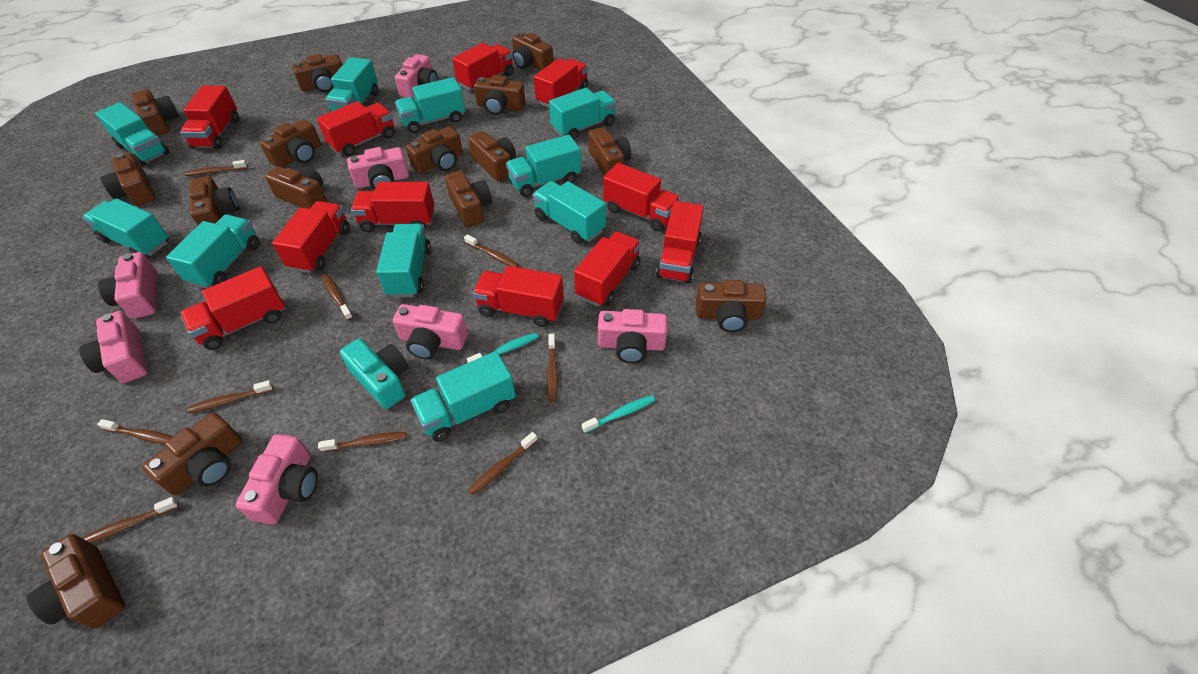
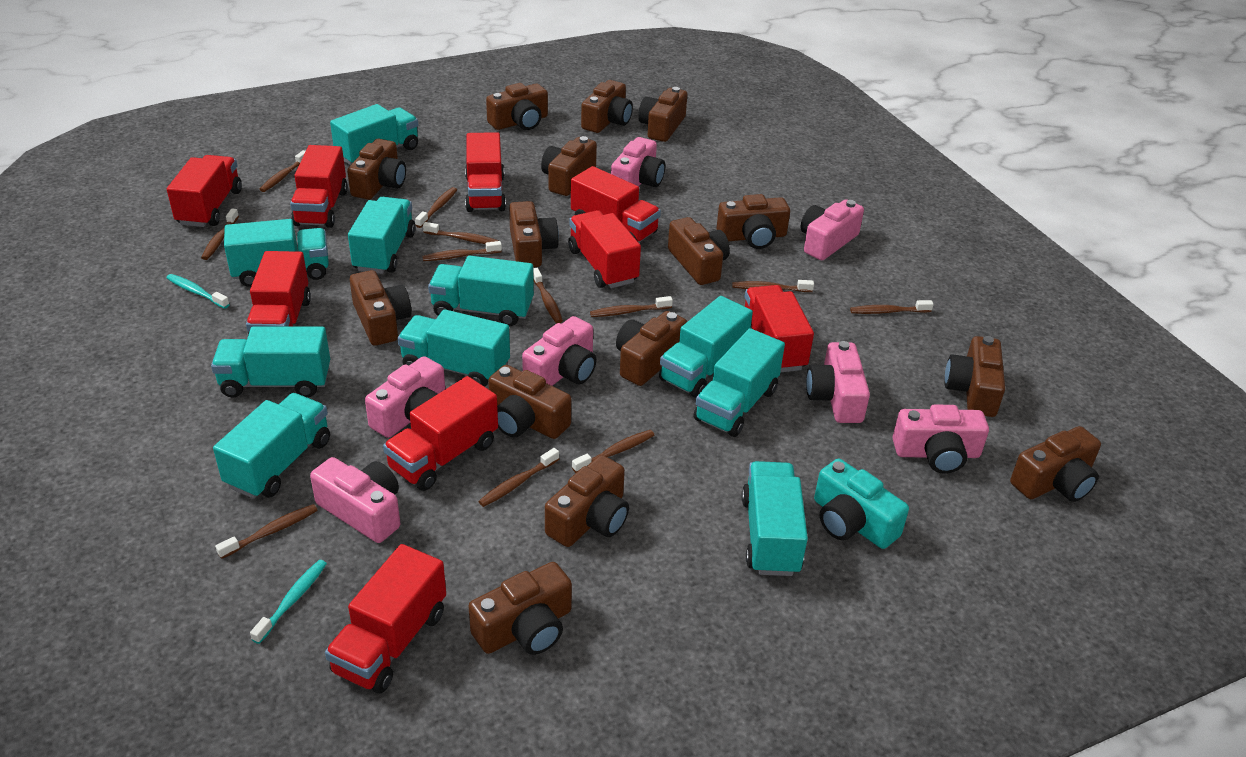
brown toothbrush: [82,497,179,543] [97,419,173,444] [185,160,248,176] [188,380,273,413] [318,432,406,452] [322,274,353,320] [464,234,519,267] [468,432,538,495] [547,334,558,402] = 9 -> [201,209,239,260] [215,504,318,559] [259,150,306,192] [415,187,457,228] [422,241,502,261] [423,222,499,244] [478,448,559,507] [533,268,563,323] [572,430,654,473] [590,296,673,317] [732,280,814,292] [850,300,934,314] = 12
red truck: [180,86,239,149] [180,266,285,350] [272,201,350,273] [317,101,395,156] [351,182,434,232] [452,43,514,91] [473,266,564,327] [534,58,588,107] [574,231,641,307] [603,163,681,231] [656,201,704,283] = 11 -> [167,155,242,227] [246,251,311,338] [290,145,348,228] [325,544,446,693] [383,376,498,491] [465,132,506,212] [568,210,641,288] [571,166,661,243] [745,285,814,372] = 9

